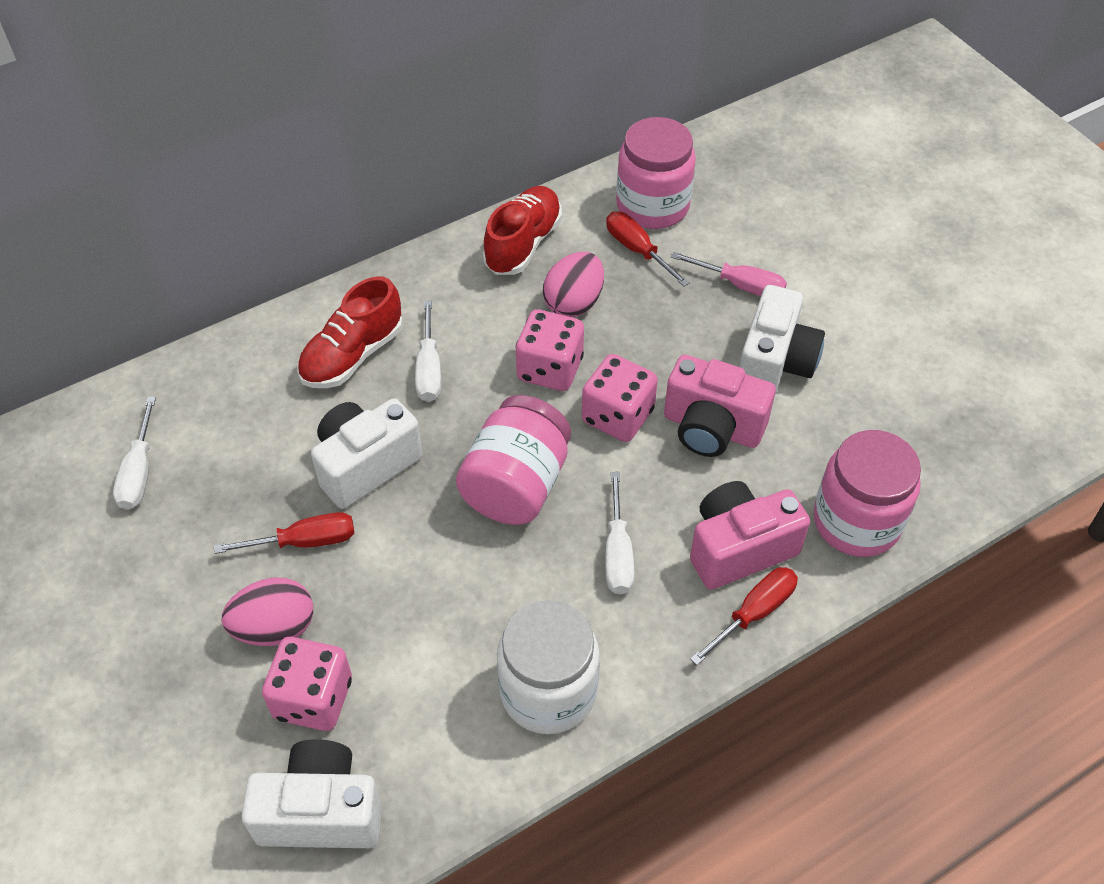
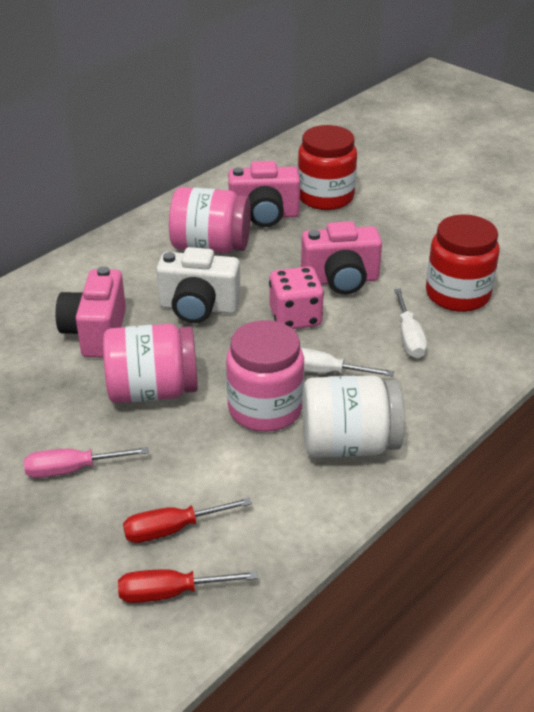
pink camera: [664,355,776,457] [690,481,810,590] = 2 -> [55,266,126,358] [228,161,300,227] [301,221,382,294] = 3
pink dice: [262,637,352,731] [515,309,584,391] [582,354,658,442] = 3 -> [269,266,324,329] = 1
pink egg: [222,577,313,646] [543,252,604,317] = 2 -> none = 0
red jar: none = 0 -> [298,125,357,210] [426,214,500,312] = 2
red screwdriver: [214,512,354,554] [606,212,690,286] [690,567,798,665] = 3 -> [118,569,258,603] [123,497,252,543] = 2
red shoe: [297,276,403,388] [483,186,562,275] = 2 -> none = 0
white camera: [242,739,382,848] [311,398,423,509] [739,285,825,394] = 3 -> [156,247,241,323] = 1
white screwdriver: [113,397,156,510] [415,301,441,402] [605,472,634,595] = 3 -> [301,348,394,377] [394,289,427,358] = 2

